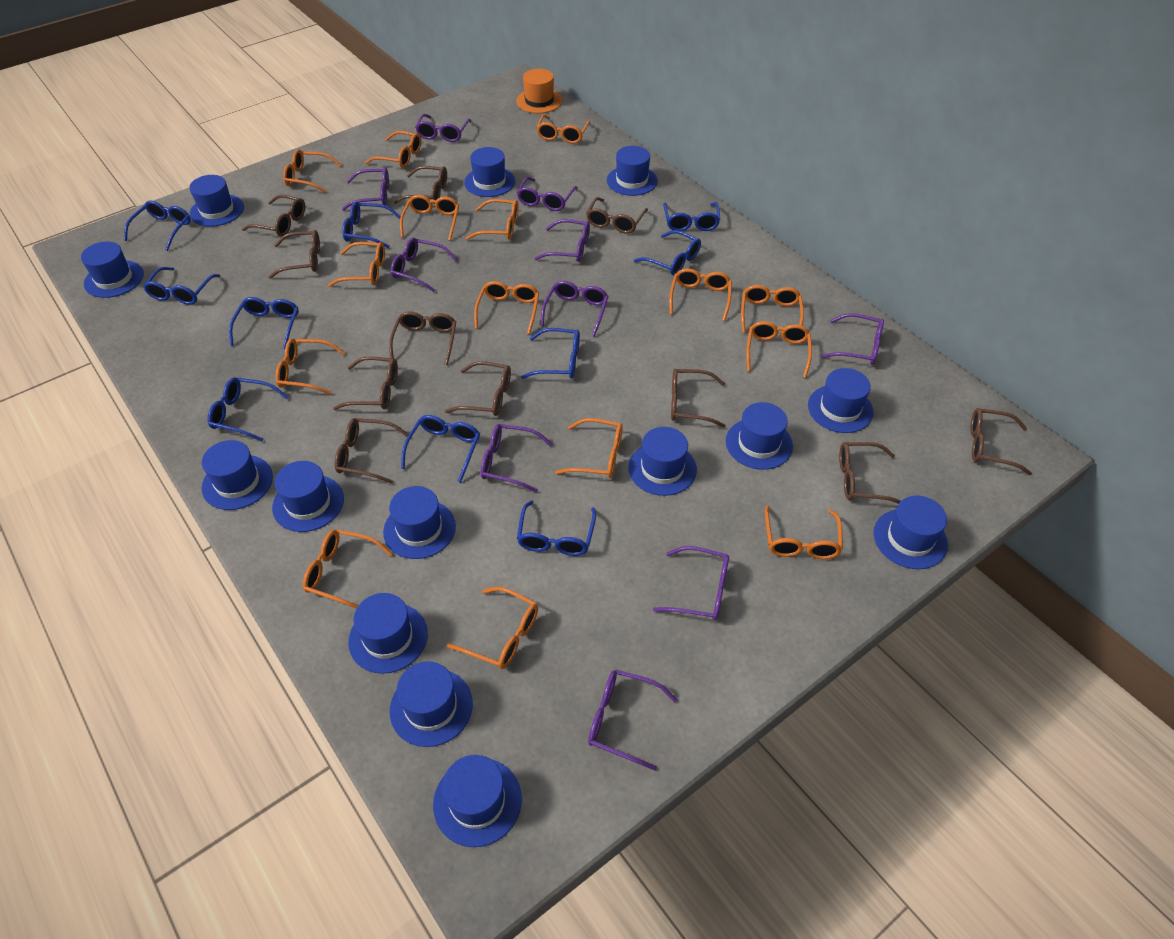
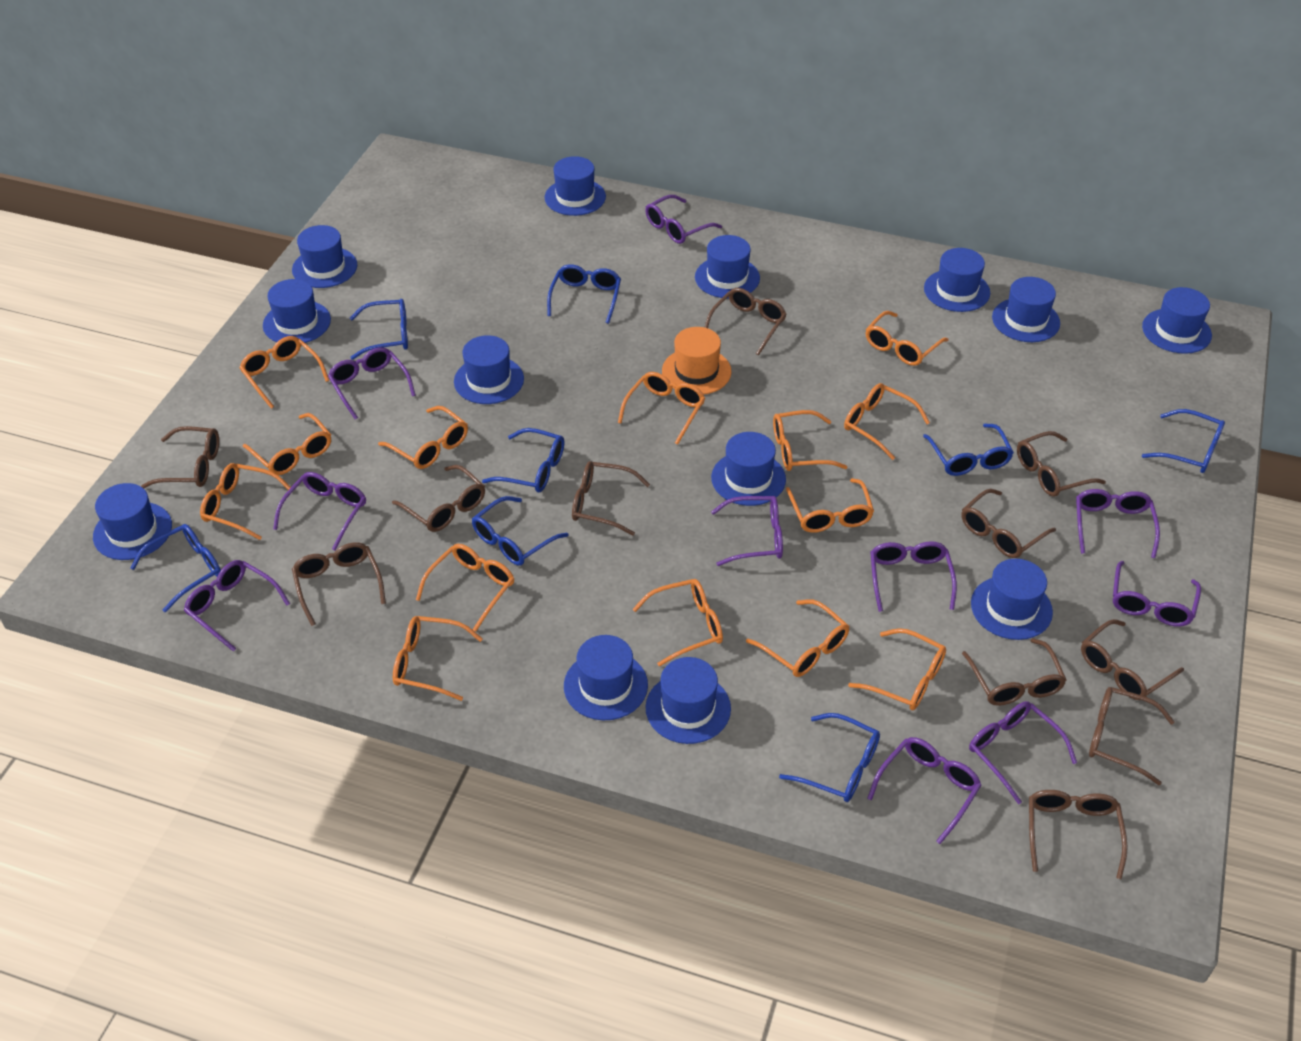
blue glasses: [124,201,191,251] [143,267,220,305] [207,377,288,441] [229,297,299,350] [342,201,401,248] [401,415,480,483] [517,501,596,556] [521,328,580,379] [634,230,701,276] [663,202,720,231] = 10 -> [130,524,221,612] [350,299,408,360] [472,496,569,566] [482,428,564,492] [547,264,621,324] [779,713,880,802] [923,423,1014,476] [1142,409,1225,473] = 8
blue hat: [81,241,144,298] [189,175,244,227] [202,440,273,510] [272,461,344,532] [348,593,428,674] [383,486,456,559] [389,661,473,747] [433,755,522,847] [464,147,515,197] [607,146,658,196] [628,427,697,496] [726,402,793,470] [808,368,874,433] [873,495,948,569] = 14 -> [93,483,172,560] [263,279,331,343] [292,225,357,288] [454,335,524,404] [545,156,606,216] [564,635,648,720] [646,657,731,744] [695,235,760,298] [711,432,786,506] [924,248,990,312] [971,559,1053,640] [992,277,1060,342] [1142,287,1212,354] = 13
orange glasses: [276,338,345,395] [283,149,342,193] [303,529,393,609] [328,242,385,287] [365,131,422,168] [400,195,459,241] [447,587,538,669] [466,199,519,240] [474,281,539,334] [536,115,591,144] [555,418,623,478] [669,268,732,321] [741,285,804,333] [746,321,812,378] [765,506,843,559] = 15 -> [200,463,291,540] [239,336,329,409] [243,413,331,475] [378,406,468,469] [393,616,483,701] [416,544,514,631] [618,372,705,445] [632,579,723,667] [746,599,849,677] [773,410,847,471] [786,478,874,533] [844,383,930,460] [848,628,946,710] [866,311,949,366] = 14

